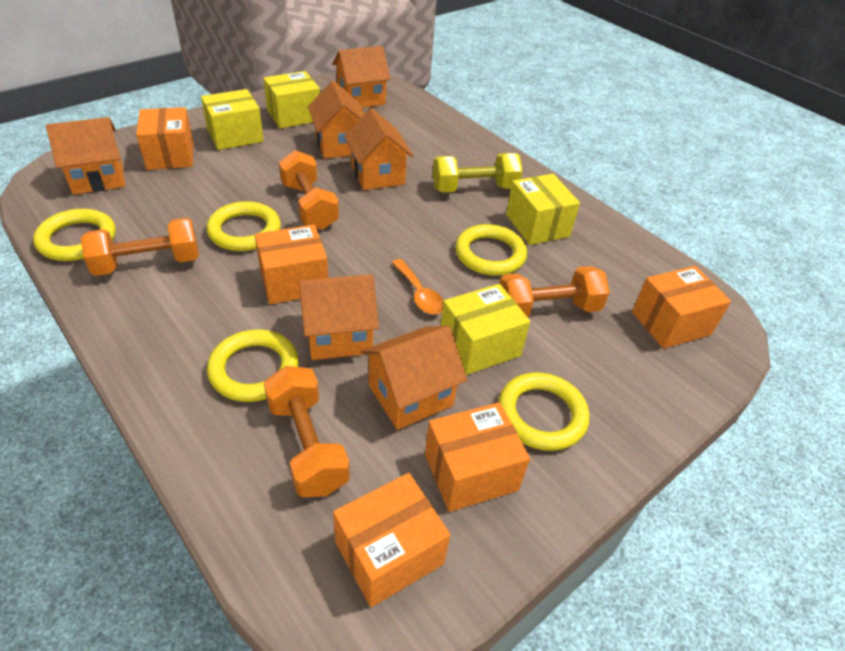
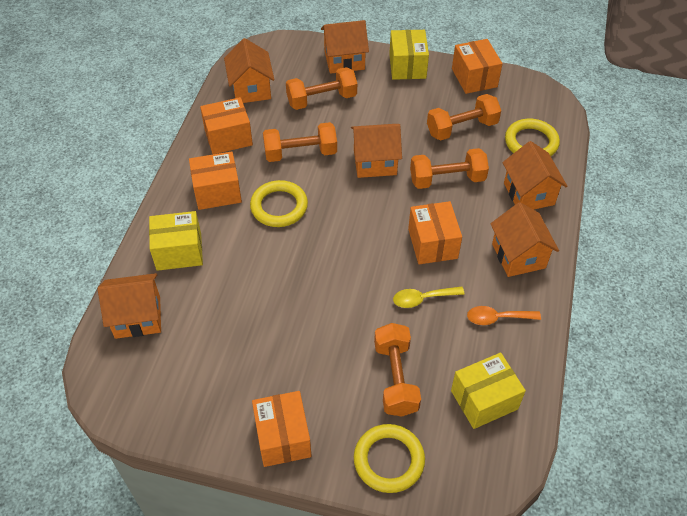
orange dumbbell: [81,218,199,276] [264,366,350,497] [279,150,339,230] [499,266,610,317] = 4 -> [263,122,337,162] [286,67,357,110] [374,323,421,416] [410,148,489,189] [427,94,501,141] = 5
yellow box: [201,89,264,150] [263,71,320,128] [441,284,531,375] [506,174,580,245] = 4 -> [149,211,203,271] [389,30,429,80] [451,353,526,429] = 3
yellow dumbbell: [433,153,523,193] = 1 -> none = 0
yellow ring: [33,209,116,261] [206,201,281,251] [207,329,299,402] [455,224,527,276] [498,372,590,451] = 5 -> [250,180,308,227] [354,424,425,493] [505,119,560,156] = 3
yellow spoon: none = 0 -> [393,286,465,308] = 1

